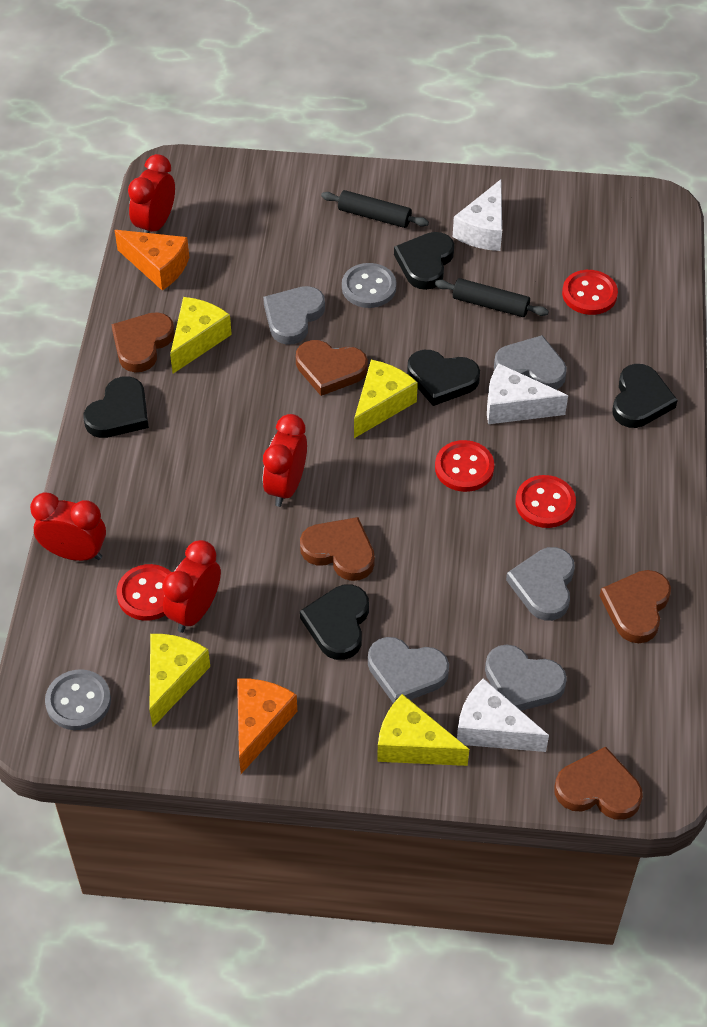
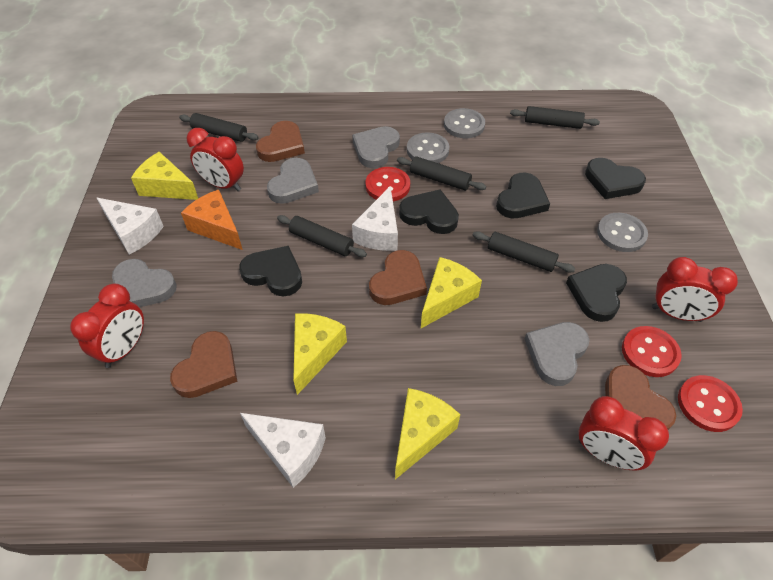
black rolling pin: [321,190,429,228] [435,278,549,317] = 2 -> [179,113,259,142] [277,215,367,257] [397,156,486,191] [473,231,575,273] [510,106,600,129] = 5
brown heart: [111,312,175,372] [296,340,368,396] [300,517,375,581] [554,747,643,820] [600,570,671,643] = 5 -> [170,331,237,398] [256,121,305,162] [369,250,427,305] [605,365,676,430] = 4
grey button: [45,669,111,730] [342,263,396,308] = 2 -> [407,132,449,163] [444,108,485,138] [597,213,648,252] = 3
grey heart: [263,286,325,345] [368,637,449,703] [485,645,567,711] [494,335,567,390] [506,547,575,621] = 5 -> [112,259,177,307] [267,158,319,204] [352,126,400,168] [525,322,590,386] = 4
orange cheese: [115,230,189,290] [237,678,297,774] = 2 -> [181,190,243,250] = 1
red button: [117,564,171,621] [435,440,494,492] [516,475,576,528] [562,270,618,315] = 4 -> [366,167,410,201] [622,326,682,377] [678,375,743,432] = 3

